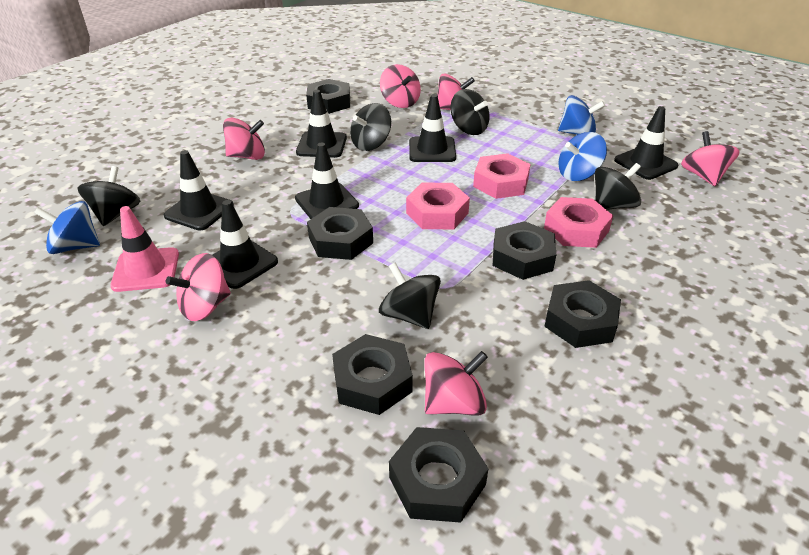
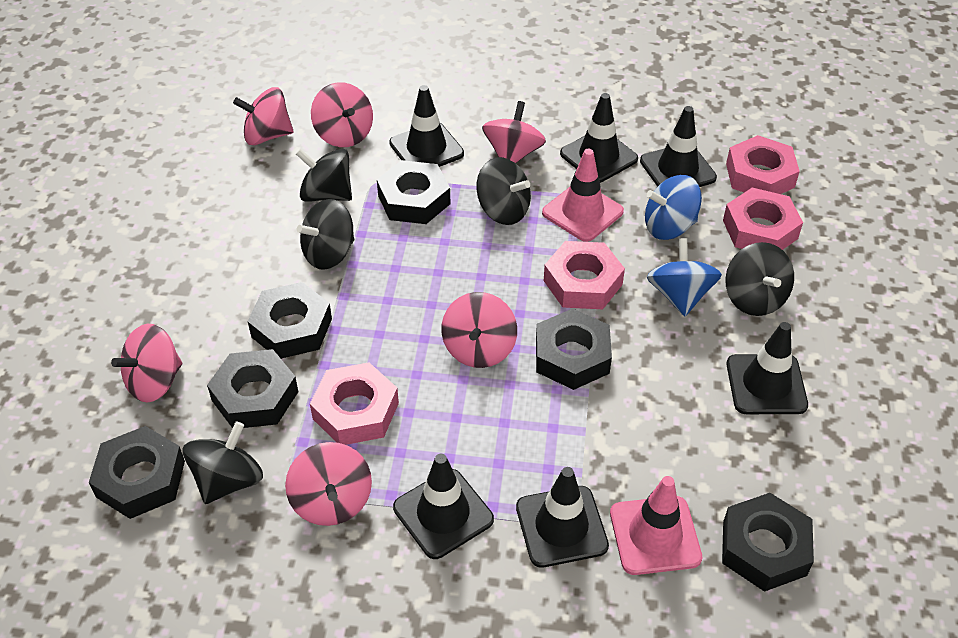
blue spinning top: [34,201,100,254] [558,95,605,135] [558,132,607,181] = 3 -> [645,175,702,240] [647,238,722,316] = 2
pink nut: [406,183,470,229] [473,153,531,199] [544,197,613,248] = 3 -> [310,362,399,445] [544,241,625,309] [723,188,803,250] [726,135,800,194] = 4
pink traffic cone: [110,206,179,292] = 1 -> [542,149,624,242] [610,476,702,575] = 2

